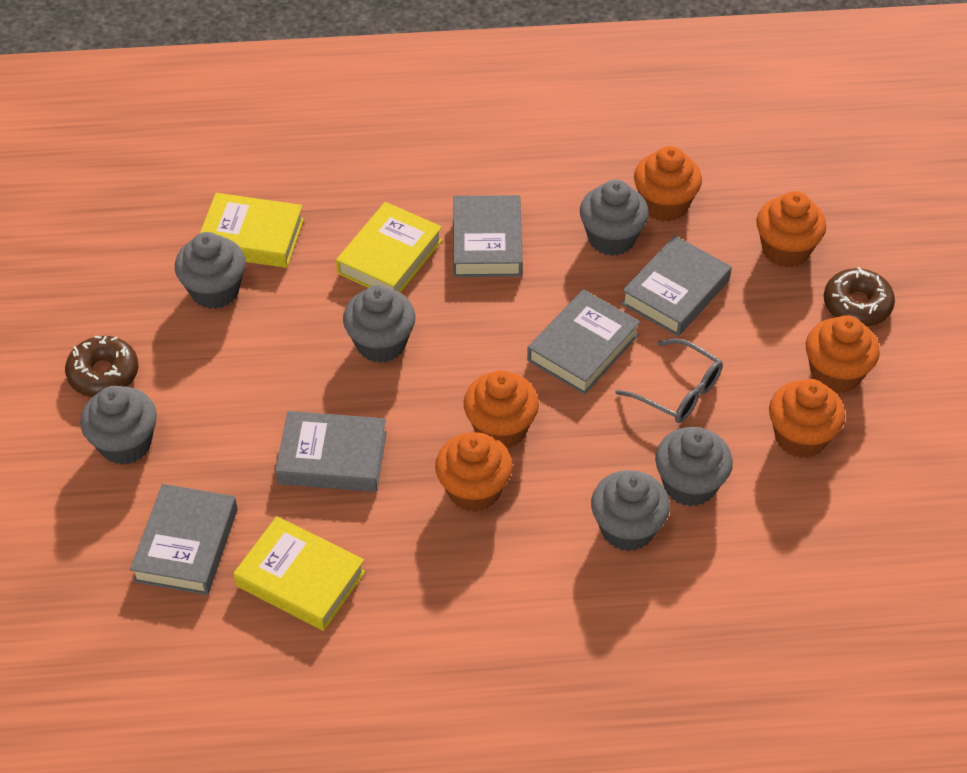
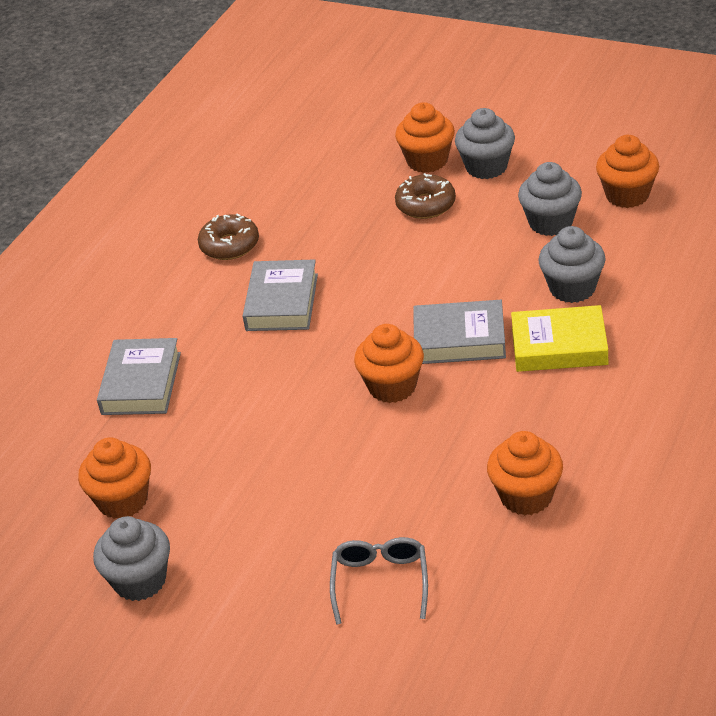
grey book: [130,484,238,595] [275,411,387,492] [453,195,523,277] [527,289,640,395] [621,236,732,336] = 5 -> [97,338,181,415] [243,259,318,331] [413,300,506,364] = 3
grey cupcake: [80,386,157,465] [175,232,246,309] [343,285,416,363] [580,180,649,256] [591,470,670,551] [655,427,733,506] = 6 -> [93,516,170,601] [455,108,515,179] [518,162,582,236] [538,226,606,303] = 4
orange cupcake: [435,432,513,512] [464,370,539,448] [634,146,702,222] [757,191,826,268] [769,379,845,458] [806,315,880,394] = 6 -> [78,438,151,519] [354,324,424,403] [395,102,455,173] [487,431,563,516] [596,135,659,208] = 5
yellow book: [200,193,304,268] [233,516,365,631] [336,202,442,293] = 3 -> [511,305,608,372] = 1

